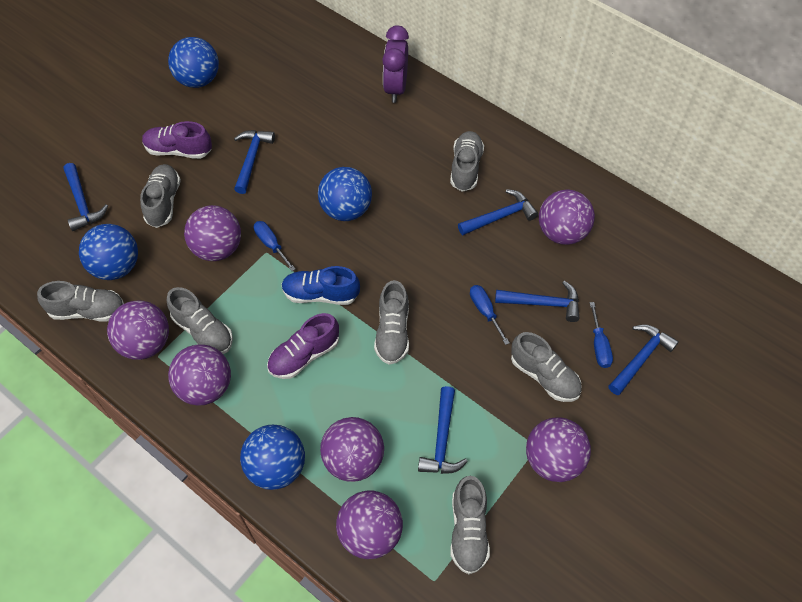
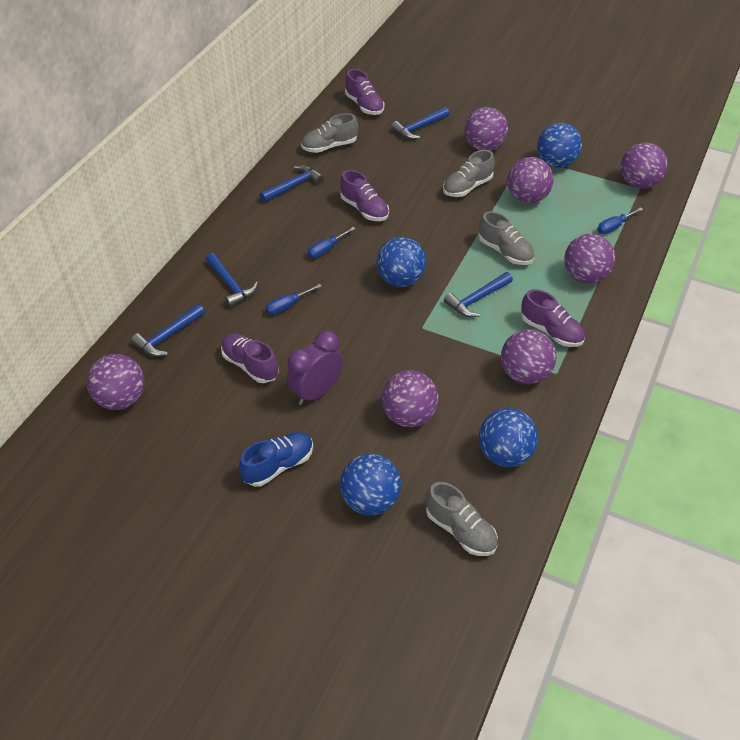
blue hammer: [63,163,108,231] [234,130,275,194] [418,386,468,474] [458,189,538,235] [495,281,579,322] [608,325,679,395] = 6 -> [131,304,205,357] [206,253,258,307] [260,165,324,203] [391,107,450,139] [444,272,513,317] = 5
grey shoe: [37,281,124,322] [140,164,181,228] [167,287,233,354] [374,280,409,365] [450,131,484,192] [450,476,490,574] [511,332,582,402] = 7 -> [301,113,358,153] [426,482,498,556] [443,150,495,197] [479,211,534,265] = 4
purple shoe: [142,121,212,159] [267,313,339,379] = 2 -> [221,333,279,383] [340,170,389,221] [345,69,384,115] [521,289,585,347] = 4

